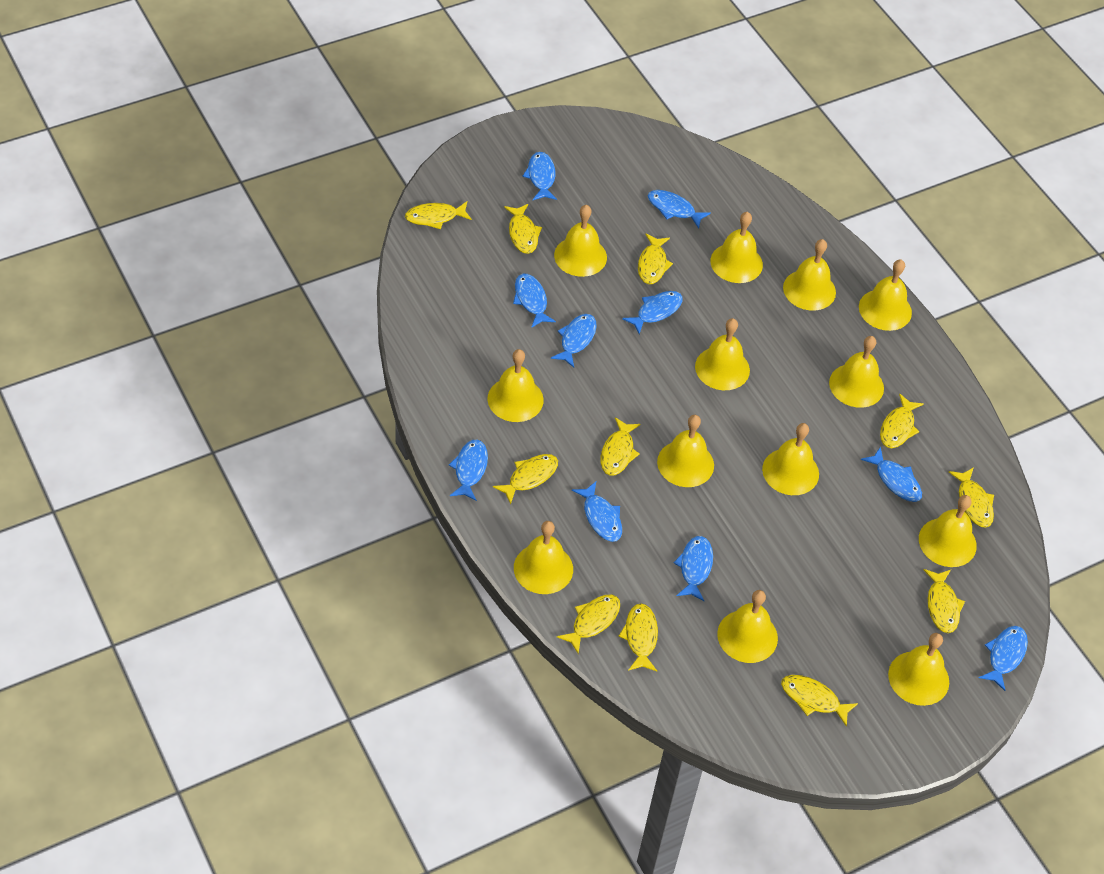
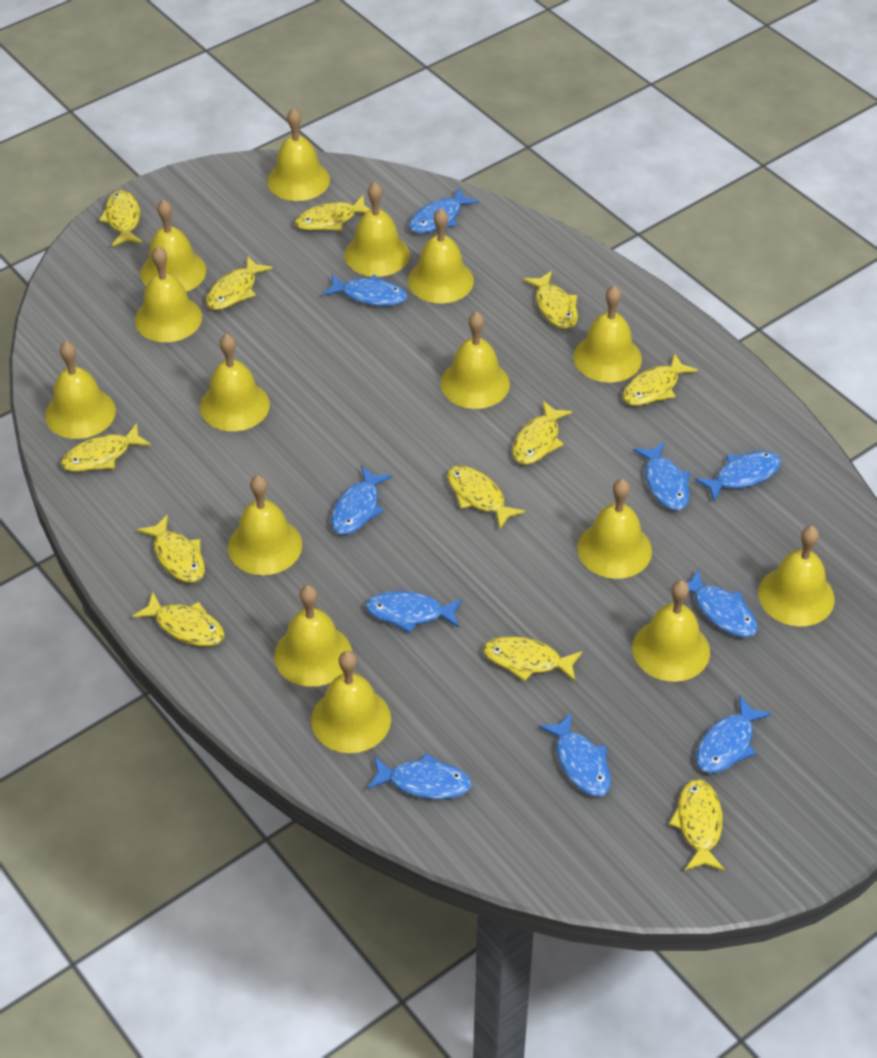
yellow bell: [487,349,544,422] [514,521,573,594] [554,205,607,277] [657,415,714,487] [695,318,750,390] [710,212,763,283] [717,590,778,663] [762,423,819,495] [783,239,836,310] [829,336,884,408] [859,259,912,331] [888,633,949,706] [919,495,977,567] = 13 -> [45,341,116,439] [135,246,202,342] [141,199,206,292] [200,334,270,431] [228,475,302,575] [267,108,330,201] [274,585,352,687] [311,651,391,753] [345,182,410,277] [408,208,474,303] [441,312,510,409] [573,286,642,382] [577,479,652,579] [632,580,710,682] [758,526,835,626] = 15
yellow fish: [405,201,472,229] [493,454,558,504] [504,204,542,254] [557,595,620,654] [601,417,640,476] [618,603,658,671] [638,234,673,284] [781,675,858,727] [880,393,923,448] [924,569,965,633] [949,467,994,528] = 11 -> [61,423,151,472] [99,190,143,246] [132,592,225,646] [137,515,205,583] [206,256,273,310] [295,195,371,231] [447,466,525,529] [483,636,582,681] [512,401,573,465] [523,271,578,329] [623,353,698,406] [669,779,725,871] = 12

